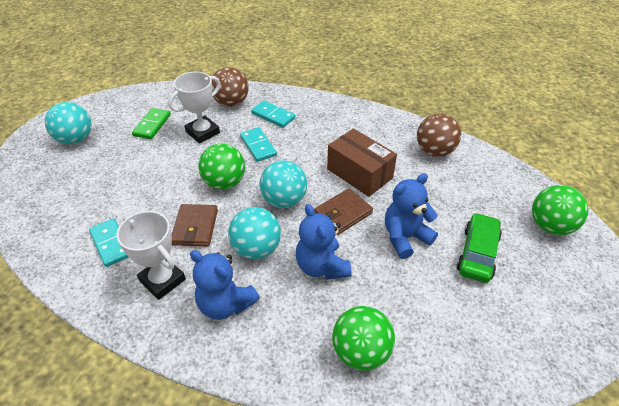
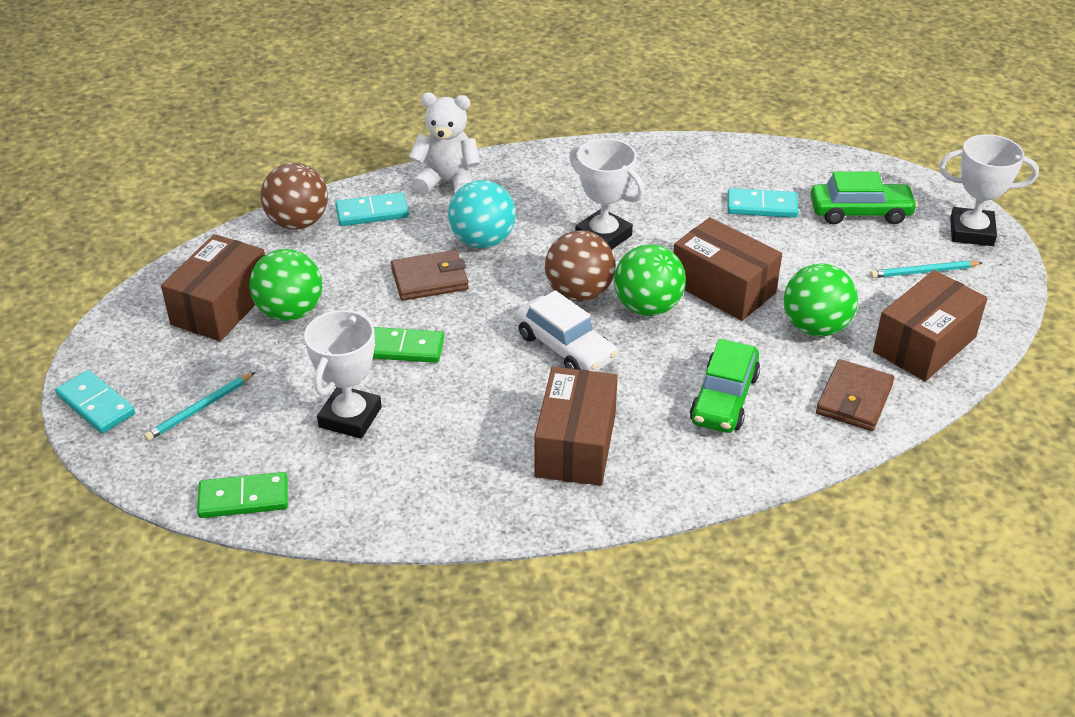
blue teddy bear: [190,250,260,320] [296,204,351,280] [385,173,438,259] = 3 -> none = 0
brown box: [327,128,397,197] = 1 -> [161,234,265,341] [534,367,618,486] [673,217,782,321] [873,270,988,381] = 4
green car: [457,213,502,283] = 1 -> [690,339,760,433] [810,172,918,224] = 2
green domino: [132,108,171,139] = 1 -> [197,472,288,518] [373,327,444,363] = 2
turquoise ball: [45,102,91,144] [228,207,281,260] [259,160,307,208] = 3 -> [448,180,516,248] = 1
turquoise pencil: none = 0 -> [144,372,255,441] [870,261,982,278] = 2
white car: none = 0 -> [515,290,618,372] = 1
white teddy bear: none = 0 -> [409,93,480,195] = 1
white trophy: [117,211,186,300] [168,72,221,143] = 2 -> [304,310,382,438] [569,138,644,250] [939,134,1039,246] = 3

